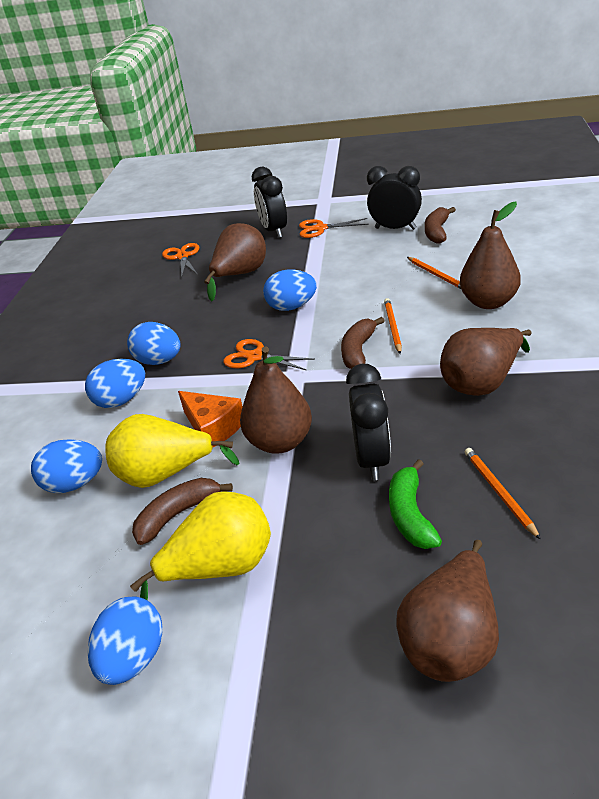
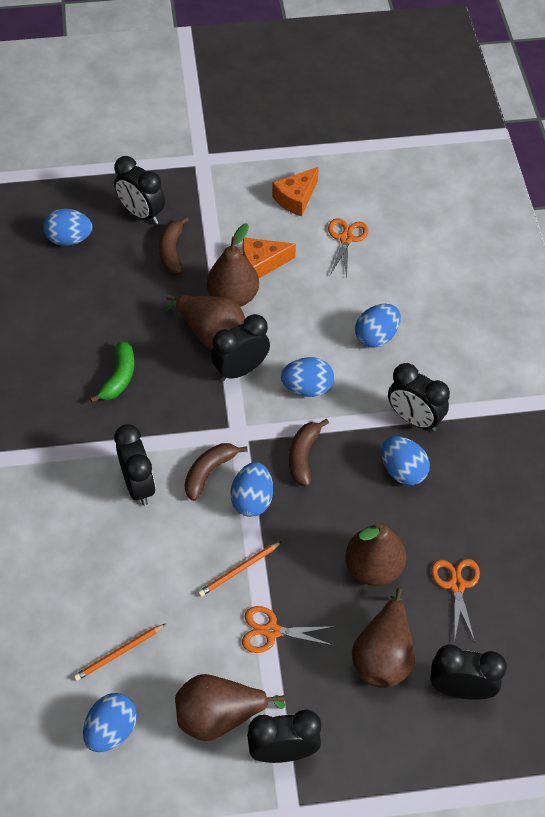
black clock: [252,166,287,238] [346,364,391,480] [367,166,422,230] = 3 -> [114,156,165,224] [114,424,156,506] [211,314,270,381] [247,709,321,763] [388,363,450,431] [430,644,507,700] = 6
blue egg: [31,439,102,493] [85,359,145,408] [88,597,163,685] [127,322,180,365] [263,269,317,311] = 5 -> [43,209,92,246] [83,693,137,752] [231,462,273,517] [281,357,334,397] [355,304,401,348] [381,436,430,485] = 6
orange cheese: [178,391,243,448] = 1 -> [243,238,296,278] [272,167,319,216] = 2
orange pencil: [384,298,402,354] [407,257,462,290] [465,448,541,540] = 3 -> [74,624,166,681] [198,541,282,597] = 2
yellow pear: [105,414,240,488] [130,491,271,600] = 2 -> none = 0

